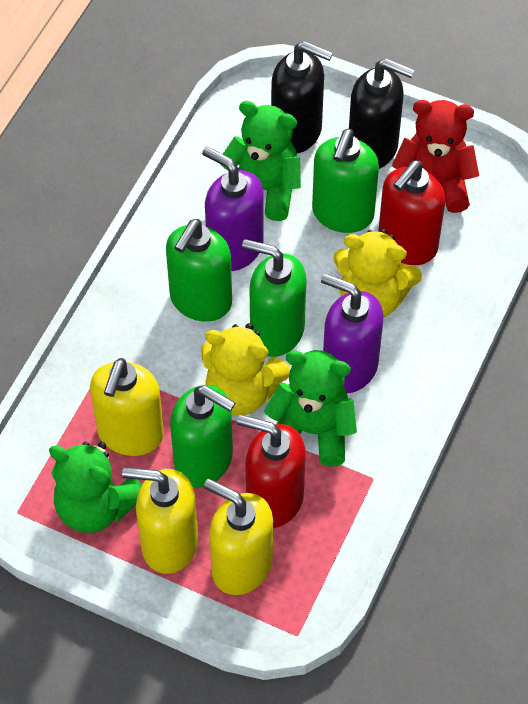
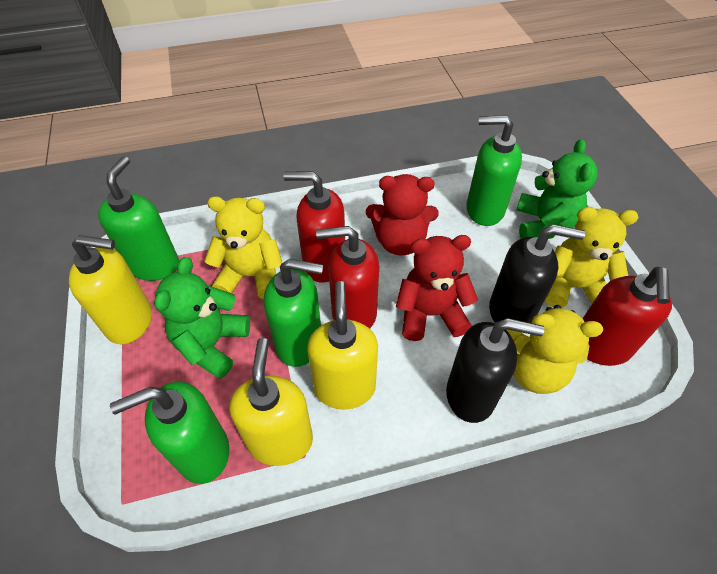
green teddy bear: [49,442,142,533] [220,101,301,221] [264,350,357,466] = 3 -> [154,257,250,379] [516,139,598,239] = 2
purple soap dispenser: [202,146,264,271] [321,273,383,393] = 2 -> none = 0
red soap dispenser: [237,415,306,528] [378,160,445,265] = 2 -> [283,171,345,282] [316,226,379,329] [583,267,672,366] = 3
red teddy bear: [392,100,479,213] = 1 -> [366,174,439,256] [396,235,478,341] = 2
yellow teddy bear: [201,323,290,416] [333,229,422,318] = 2 -> [204,196,282,299] [506,305,603,394] [546,207,639,308] = 3

